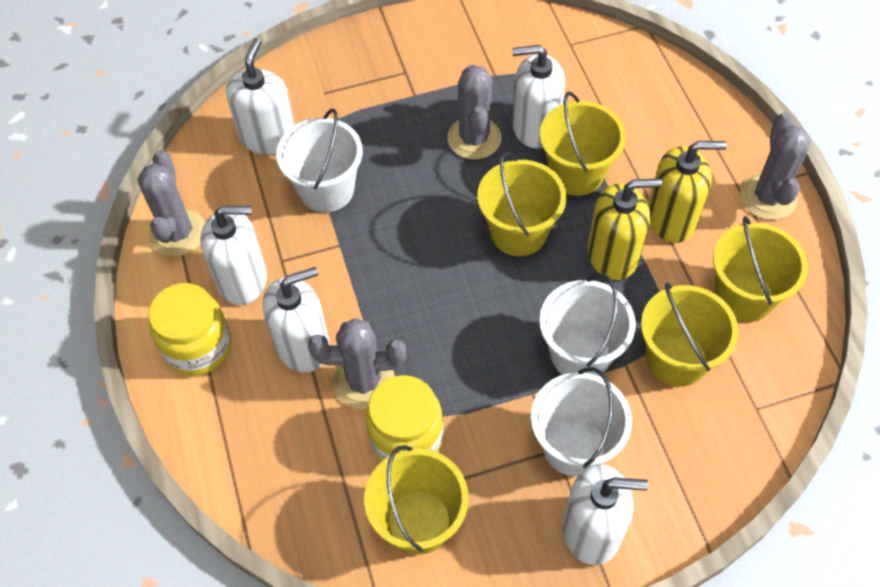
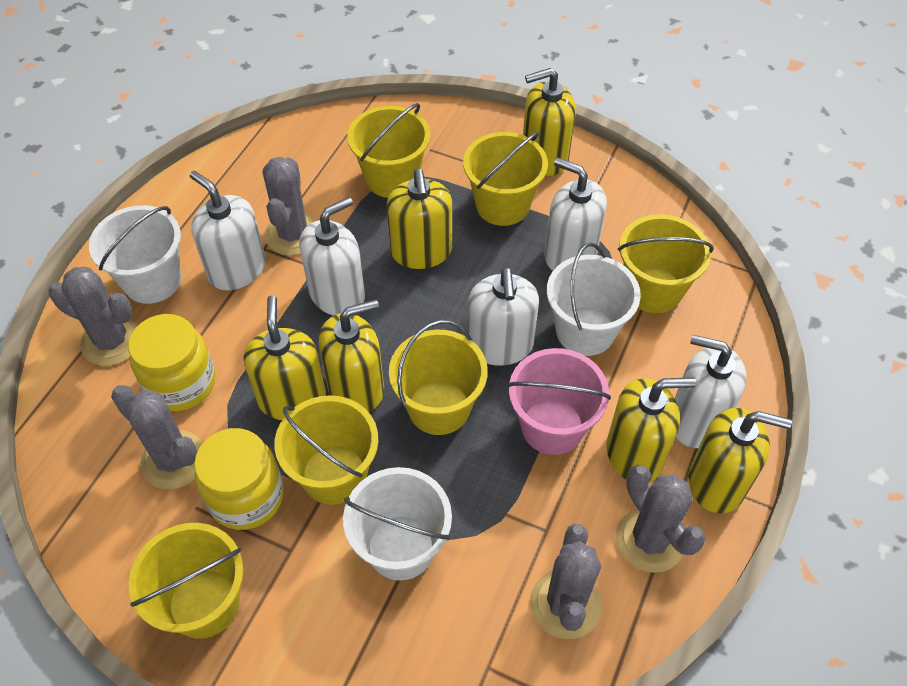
grey cactus: [137,150,205,256] [308,318,406,409] [447,65,502,159] [740,113,811,220] = 4 -> [49,267,138,366] [111,385,203,489] [263,157,317,256] [530,524,602,639] [616,465,706,573] = 5
pink bucket: none = 0 -> [507,348,611,455] = 1
yellow bucket: [364,445,469,554] [477,152,567,256] [540,92,626,196] [641,283,739,387] [713,216,808,322] = 5 -> [129,523,243,639] [274,395,378,505] [347,103,430,198] [389,320,488,435] [463,131,548,226] [618,214,714,313] = 6
yellow soap dispenser: [587,178,663,280] [648,141,727,243] = 2 -> [243,295,326,420] [319,299,384,412] [387,169,452,269] [523,68,576,176] [606,377,696,482] [689,408,792,514] = 6

